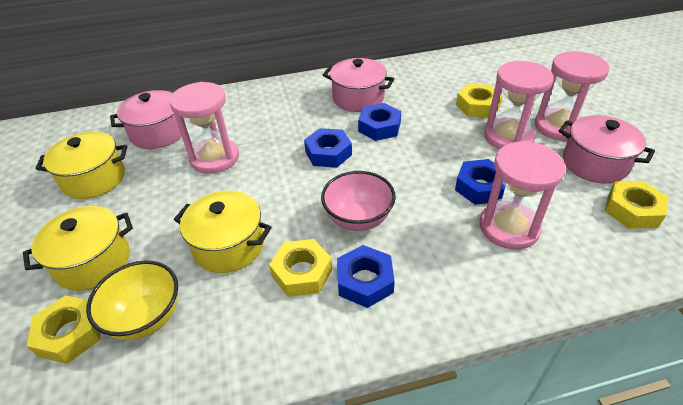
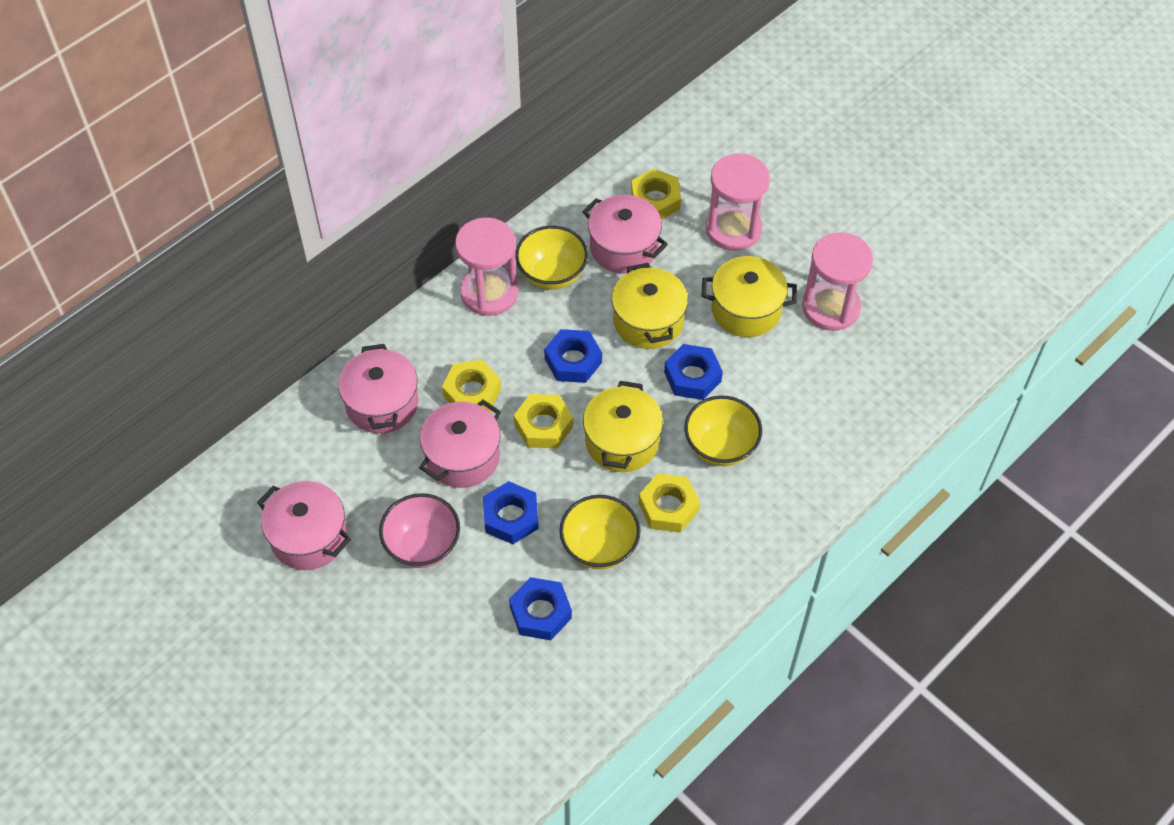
pink hourglass: [169,82,239,174] [479,141,566,249] [484,61,553,149] [535,51,609,141] = 4 -> [455,217,519,316] [706,153,770,251] [802,232,873,331] = 3
pink pot: [110,90,185,149] [323,58,394,112] [559,115,655,184] = 3 -> [257,481,351,570] [338,344,418,434] [419,400,501,488] [582,195,668,274] = 4
yellow bowl: [86,260,178,340] = 1 -> [515,226,588,290] [560,495,640,569] [685,396,762,466] = 3

